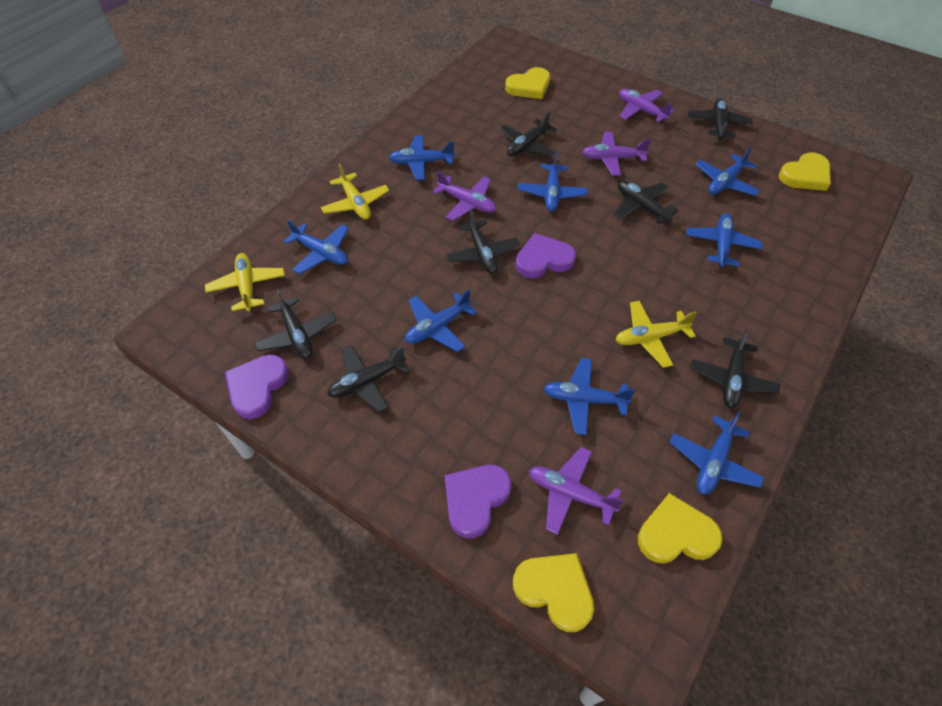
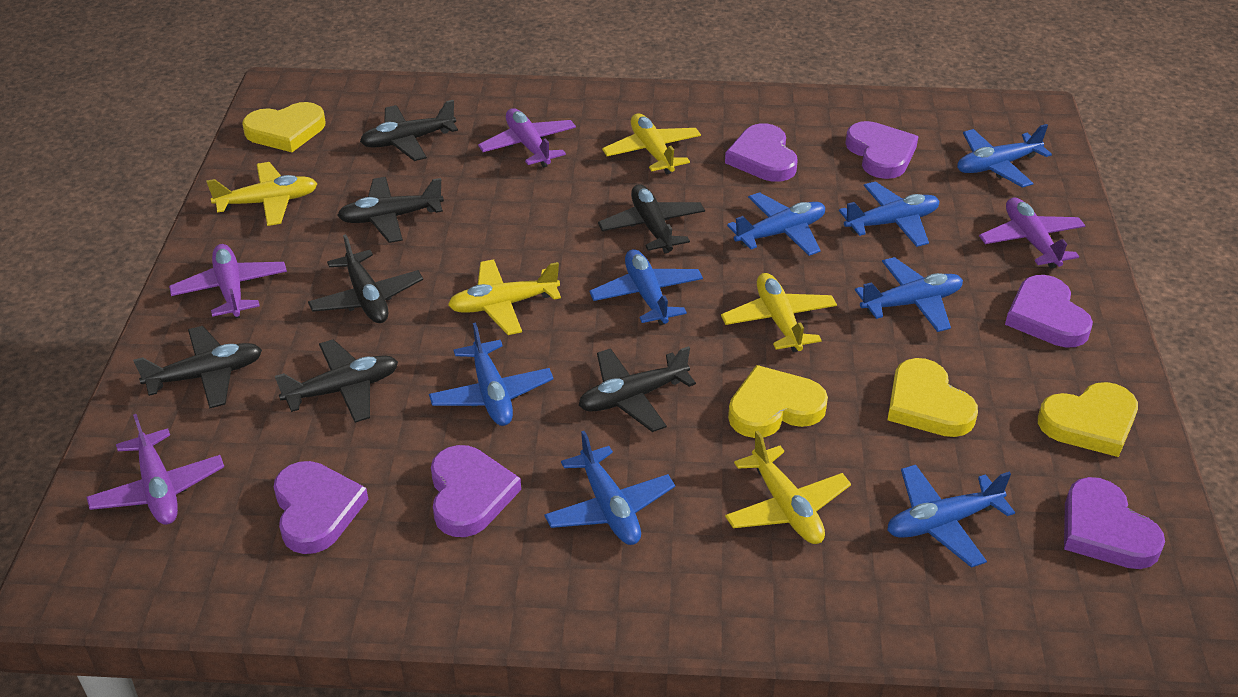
purple heart: [225,355,289,419] [445,465,511,538] [516,233,576,278] = 3 -> [274,461,368,554] [431,445,521,537] [725,123,798,182] [845,121,918,179] [1005,275,1093,347] [1064,477,1165,569] = 6
yellow plane: [205,253,285,312] [321,163,389,220] [616,301,697,368] = 3 -> [206,162,318,226] [448,259,561,335] [602,114,701,175] [721,273,837,352] [725,431,851,544] = 5

